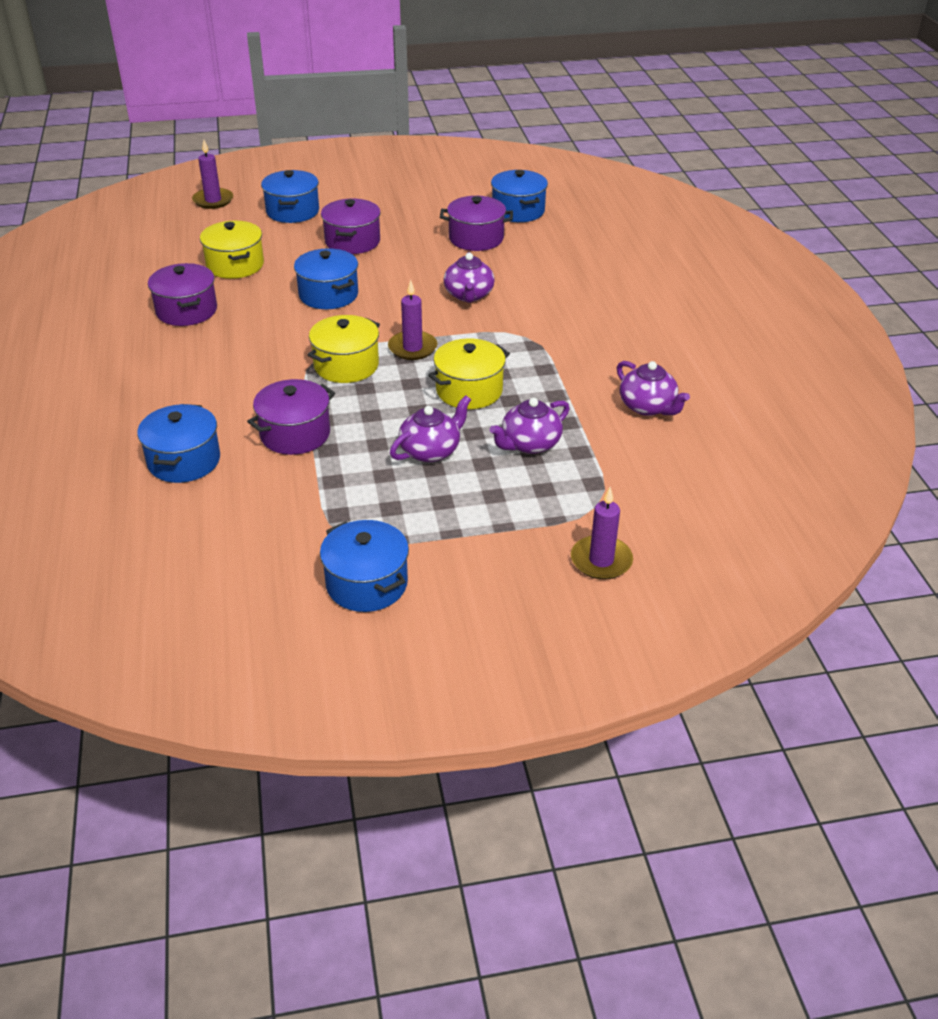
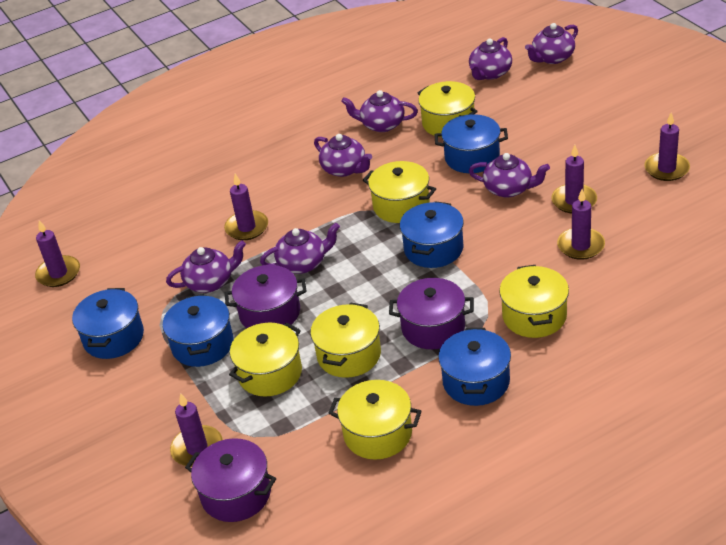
purple candle: [192,140,233,209] [388,280,437,360] [571,487,633,580] = 3 -> [35,220,80,287] [170,393,223,467] [224,174,268,240] [551,145,597,213] [557,189,605,260] [644,113,690,181] = 6
purple pot: [148,263,217,326] [247,379,335,455] [321,199,381,254] [440,196,513,251] = 4 -> [185,438,276,522] [225,265,307,328] [389,278,474,349] = 3
purple teapot: [390,395,471,462] [444,252,495,303] [490,398,570,454] [617,361,690,416] = 4 -> [166,240,246,293] [260,223,340,274] [314,134,372,177] [341,90,418,132] [469,37,512,80] [469,153,550,198] [525,23,578,64] = 7
yellow pot: [200,221,264,279] [308,315,380,383] [428,339,510,409] = 3 -> [229,323,302,397] [310,303,381,378] [329,380,421,460] [363,161,436,223] [417,81,478,137] [499,265,569,338] = 6

